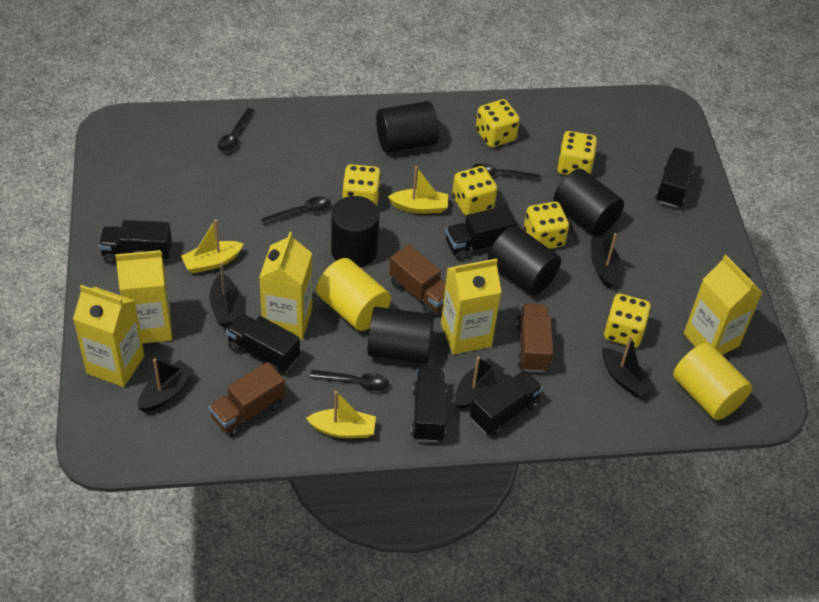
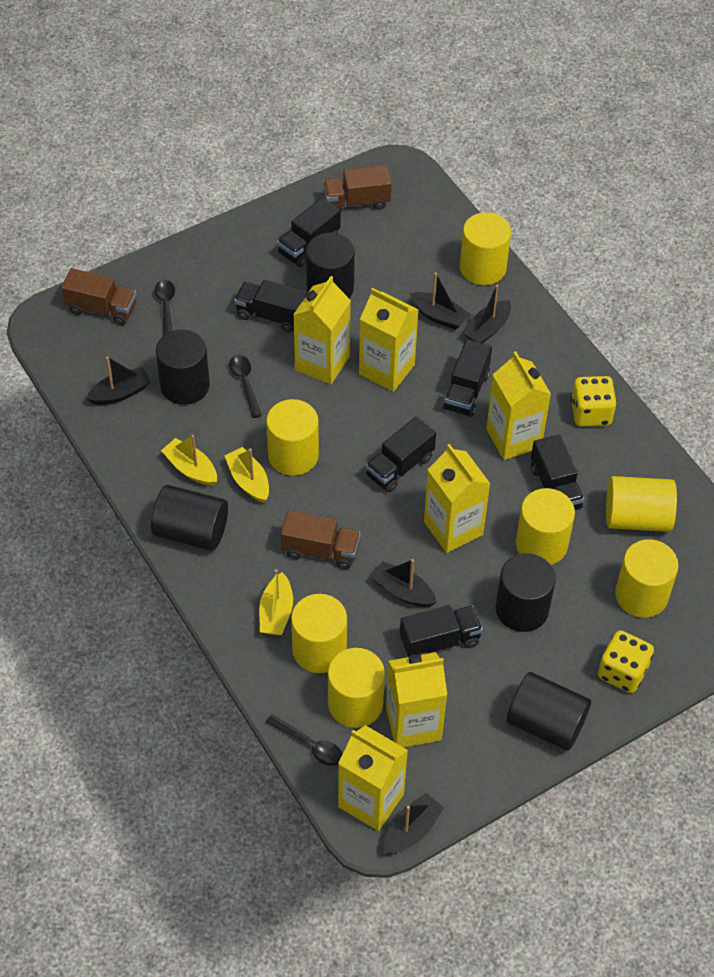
black spoon: [218,108,255,152] [261,196,331,225] [310,370,389,391] [471,163,540,181] = 4 -> [154,280,175,335] [229,355,262,418] [266,714,342,766] = 3
yellow carton: [73,285,144,387] [115,250,172,343] [259,232,312,340] [441,259,501,354] [684,255,763,355] = 5 -> [293,276,351,385] [338,725,408,831] [359,288,419,392] [386,652,447,748] [424,444,490,553] [486,351,551,460] = 6
yellow cylinder: [316,258,391,331] [673,343,752,420] = 2 -> [266,399,319,476] [291,594,347,673] [328,648,385,728] [460,212,511,285] [516,488,575,565] [606,476,677,532] [615,539,679,618] = 7
yellow dice: [342,164,381,207] [452,166,497,216] [476,99,520,148] [524,202,569,249] [557,131,597,175] [604,294,651,347] = 6 -> [571,376,617,426] [598,630,654,693] = 2

